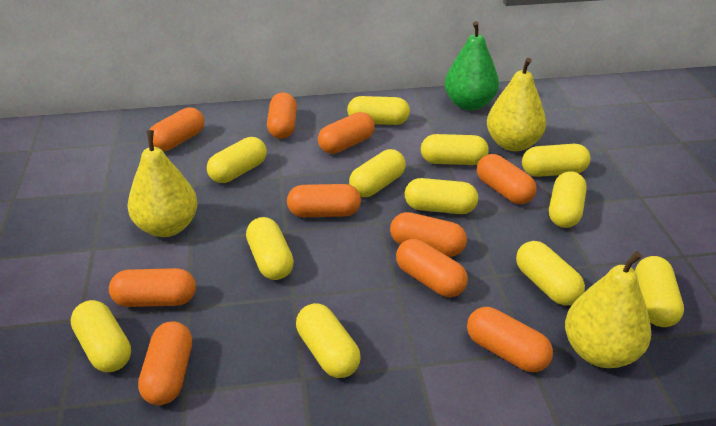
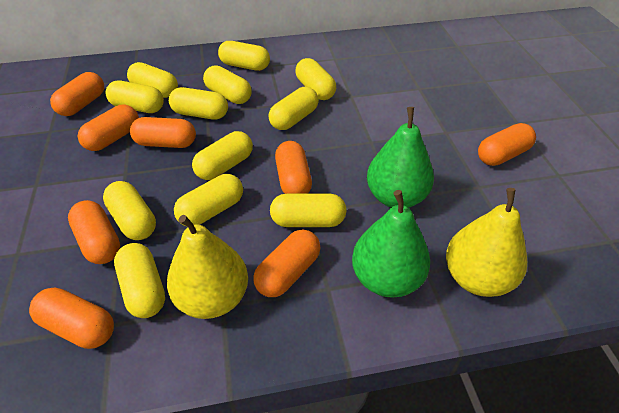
green pear: [445,21,499,110] = 1 -> [352,190,430,298] [367,107,434,208] = 2
orange capsule: [109,268,196,307] [138,321,192,405] [150,107,204,151] [267,92,297,139] [287,184,361,217] [318,112,375,154] [390,212,467,257] [396,239,468,297] [467,307,553,372] [477,154,536,204] = 10 -> [29,287,114,349] [50,72,104,116] [68,200,120,264] [78,105,139,151] [130,117,196,148] [253,229,320,297] [275,141,312,194] [478,123,536,166] = 8
yellow pear: [127,130,198,237] [487,58,546,151] [565,251,651,368] = 3 -> [167,215,248,319] [446,188,527,297] = 2

